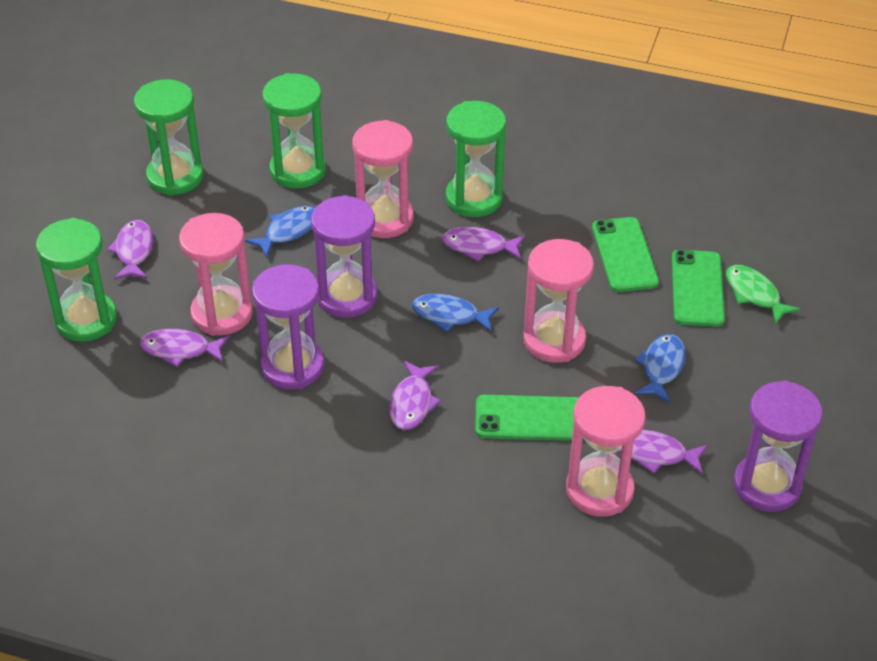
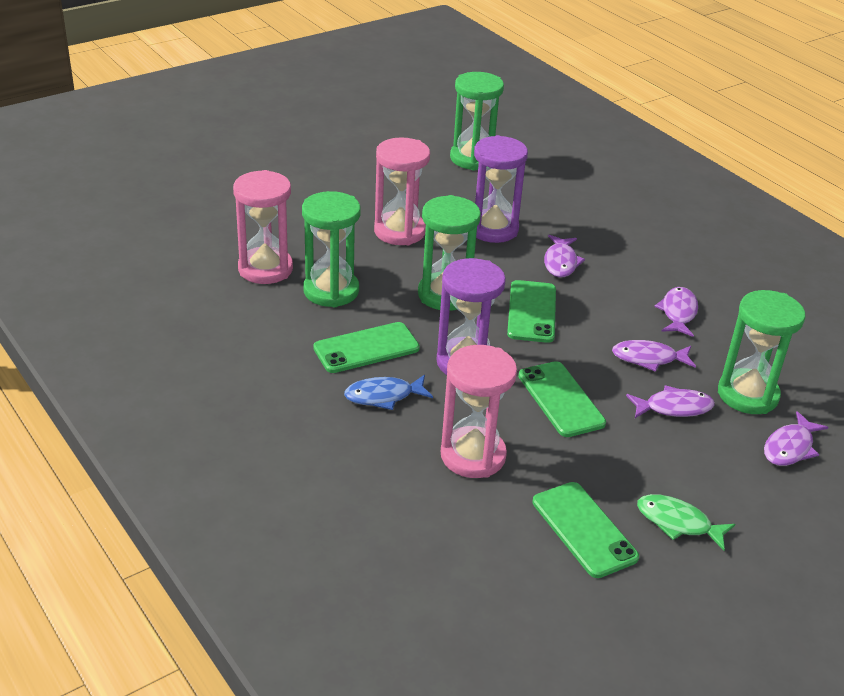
blue fish: [245,206,315,258] [412,294,499,332] [635,334,686,403] = 3 -> [344,375,433,410] = 1
green phone: [475,395,584,441] [592,217,659,292] [672,250,725,327] = 3 -> [313,322,420,373] [507,280,556,343] [518,361,606,437] [533,482,639,578] = 4
pink hourglass: [179,213,253,336] [352,120,413,238] [523,239,594,363] [566,386,646,517] = 4 -> [233,170,293,284] [374,137,430,245] [441,345,517,478] = 3
purple hourglass: [252,264,324,390] [311,195,377,318] [733,381,823,512] = 3 -> [436,258,506,375] [474,135,528,243] = 2

